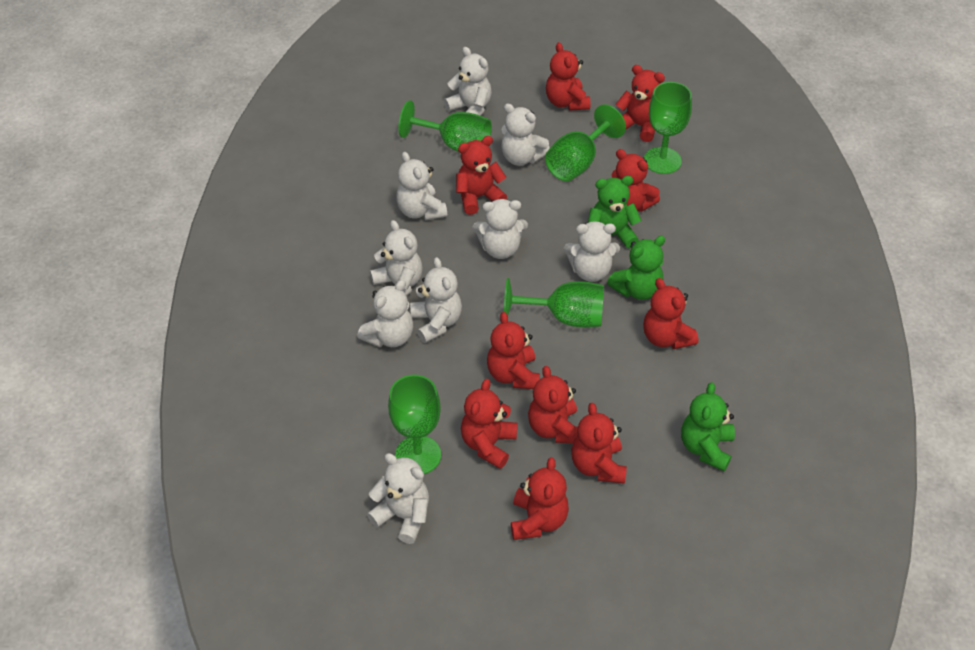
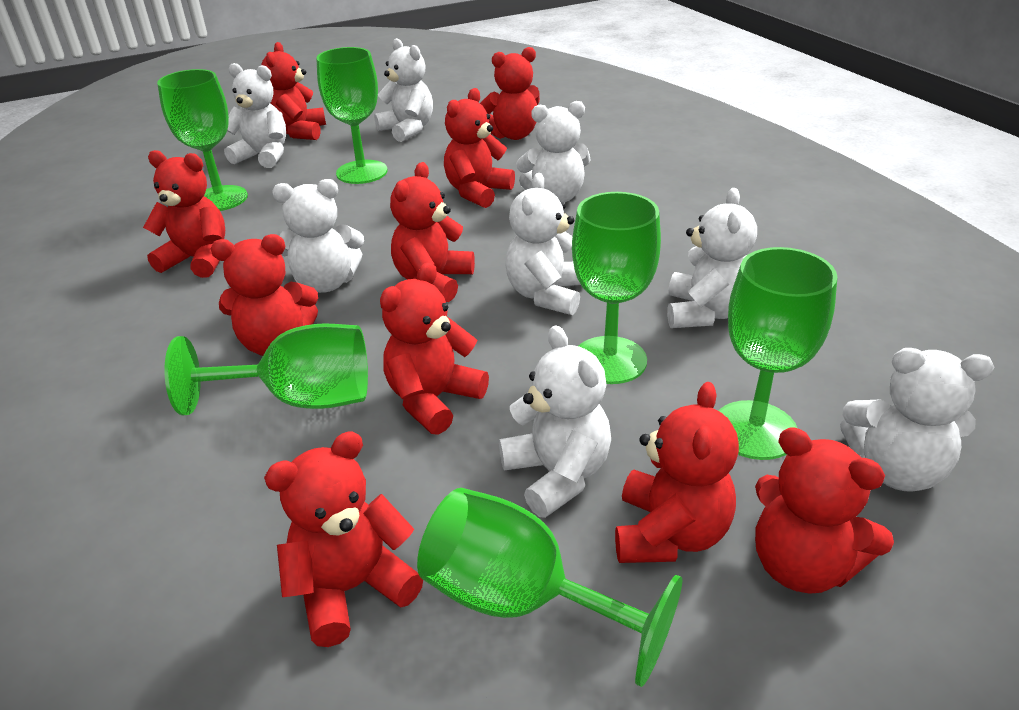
green goblet: [388,375,441,474] [398,100,492,152] [504,278,604,327] [545,104,626,181] [644,82,692,174] = 5 -> [157,69,248,211] [164,323,368,415] [316,47,388,184] [417,488,682,687] [572,192,661,384] [718,247,838,460] = 6
green teddy bear: [588,176,642,248] [607,236,665,300] [681,382,735,471] = 3 -> none = 0
white teddy bear: [357,280,413,347] [367,453,429,544] [370,220,423,296] [396,152,447,221] [410,257,462,343] [444,47,492,116] [473,199,528,259] [501,103,550,166] [564,221,620,282] = 9 -> [224,63,286,168] [272,179,364,293] [374,38,433,142] [499,325,611,518] [505,173,581,315] [516,101,591,203] [667,188,757,328] [840,348,994,491] = 8

